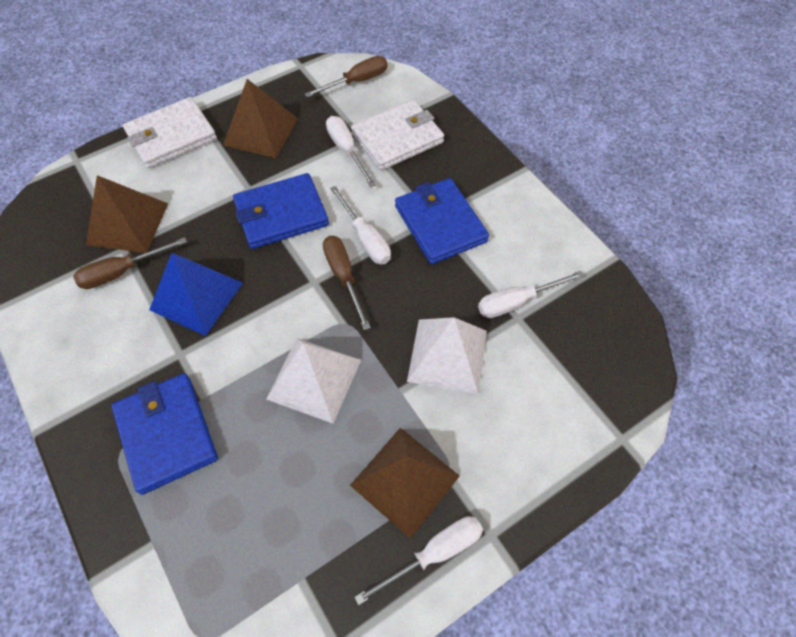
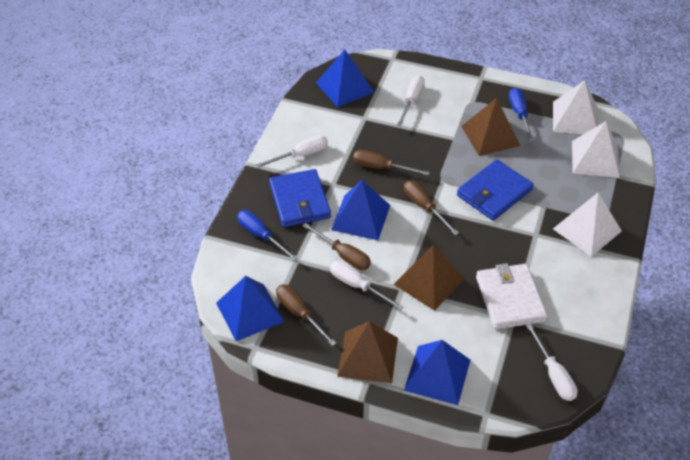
blue pyramid: [149,253,243,336] = 1 -> [216,276,285,341] [316,50,374,107] [331,180,390,240] [404,340,470,405] = 4
blue screwdriver: none = 0 -> [237,210,298,261] [509,88,535,142] = 2
blue wallet: [111,373,218,495] [233,173,329,249] [395,178,489,264] = 3 -> [269,169,331,227] [457,159,534,221] = 2
brown screwdriver: [73,237,187,289] [305,56,388,98] [323,236,371,330] = 3 -> [276,284,337,346] [302,223,371,270] [353,150,430,176] [404,181,459,235] = 4
white pyramid: [266,338,361,423] [407,317,487,394] = 2 -> [553,80,598,134] [553,193,622,257] [572,121,620,178] = 3
white wallet: [123,97,217,169] [351,100,444,171] = 2 -> [476,263,547,329] = 1

